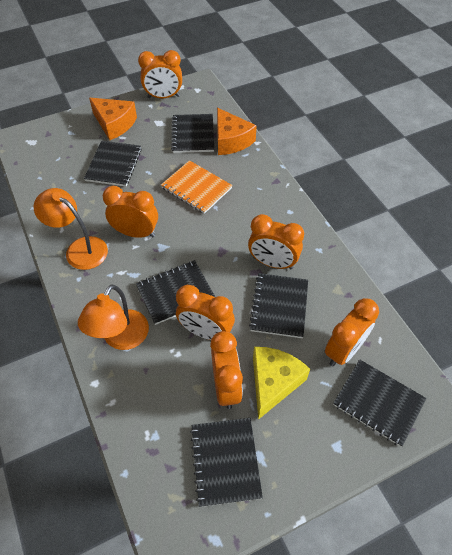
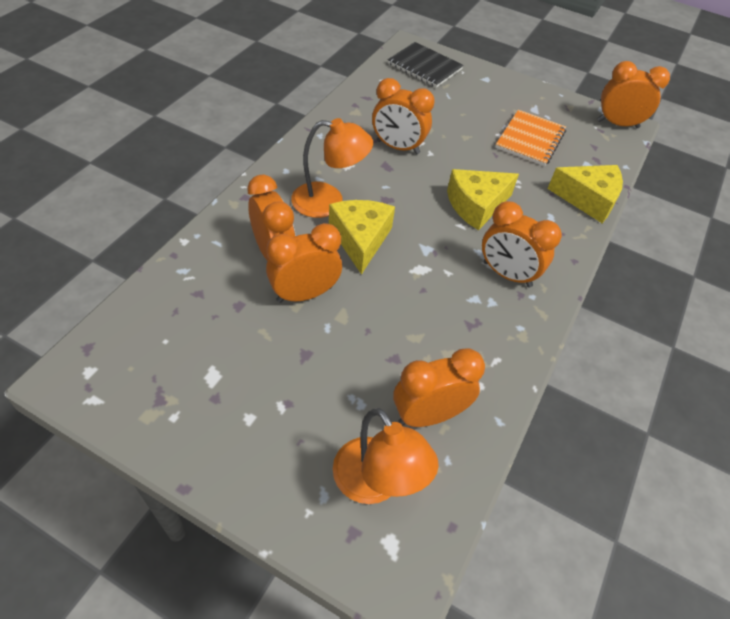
black notebook: [84,141,142,187] [136,260,215,325] [171,114,214,153] [190,418,263,507] [249,273,308,338] [333,359,427,447] = 6 -> [387,42,464,88] = 1
orange cheese: [89,98,137,140] [217,108,257,155] = 2 -> none = 0
yellow cheese: [253,347,310,420] = 1 -> [329,200,395,275] [447,169,519,230] [548,165,623,223] = 3

